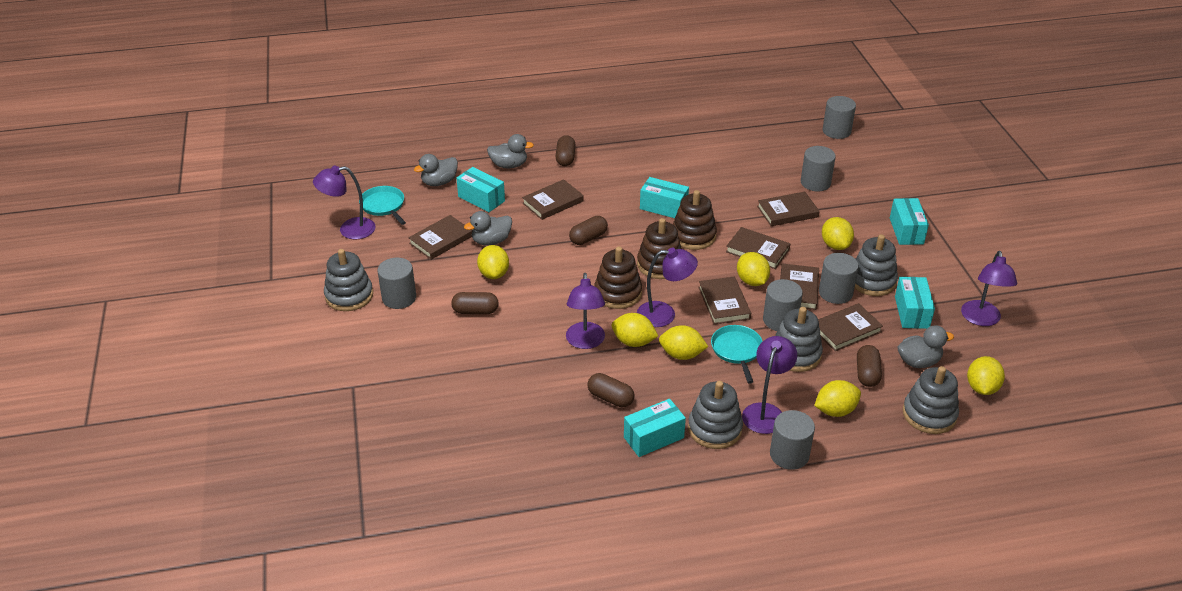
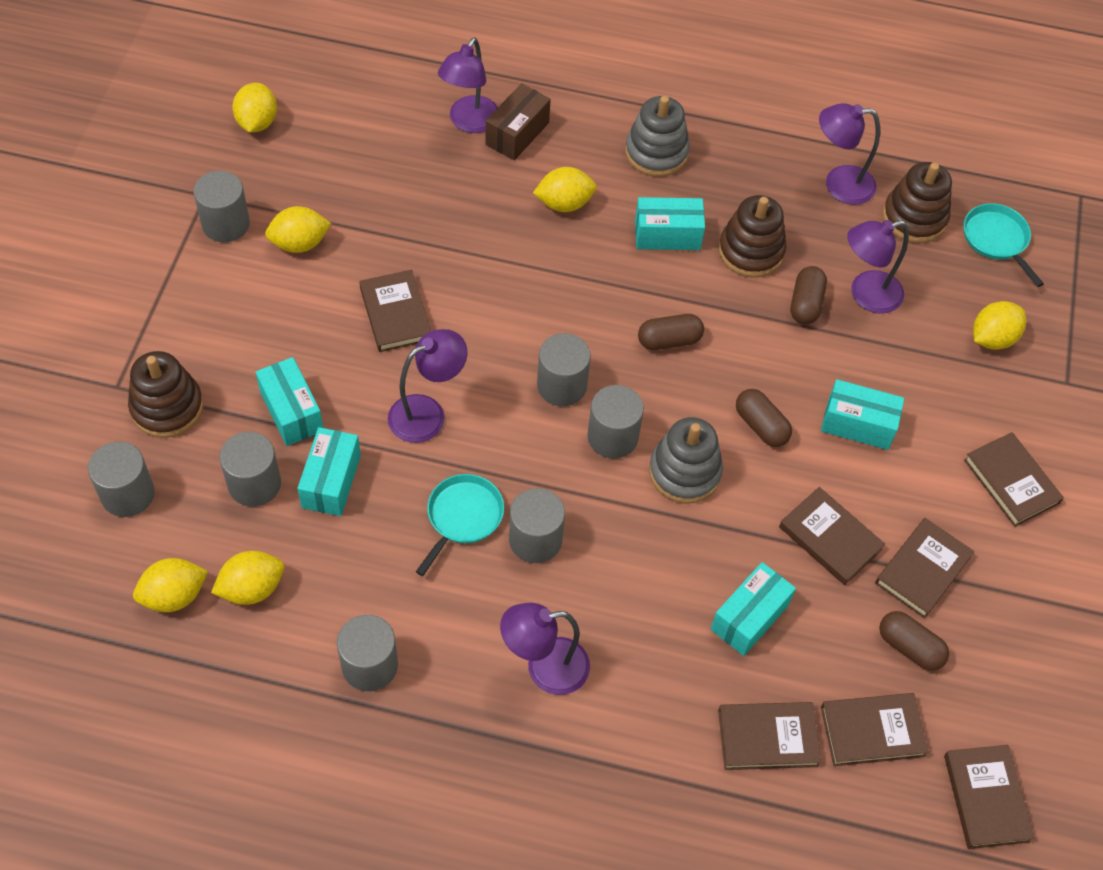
brown box: none = 0 -> [486,83,551,160] = 1
brown capsule: [451,292,499,314] [555,135,576,166] [569,216,608,245] [587,373,634,407] [857,345,882,387] = 5 -> [638,314,704,350] [736,389,792,447] [791,266,827,325] [879,611,949,670] = 4
grey cylinder: [377,258,416,309] [763,279,803,331] [770,410,815,470] [801,146,836,191] [819,253,859,304] [822,96,856,139] = 6 -> [88,442,155,517] [193,171,250,242] [219,432,281,507] [337,615,398,691] [509,488,565,563] [537,333,591,406] [587,385,644,459] = 7
grey duck: [414,154,458,186] [464,211,512,246] [487,134,534,168] [897,325,954,368] = 4 -> none = 0
grey stacking toy: [324,249,373,311] [688,381,743,449] [775,307,823,372] [854,234,898,296] [903,366,959,434] = 5 -> [625,96,690,177] [649,417,723,504] = 2
yellow lemon: [477,245,509,279] [612,313,658,347] [659,325,708,360] [737,252,770,286] [814,380,861,417] [822,217,854,250] [967,356,1005,395] = 7 -> [133,558,208,612] [211,551,284,605] [232,83,277,132] [265,206,331,253] [533,167,597,212] [973,301,1026,350] = 6

